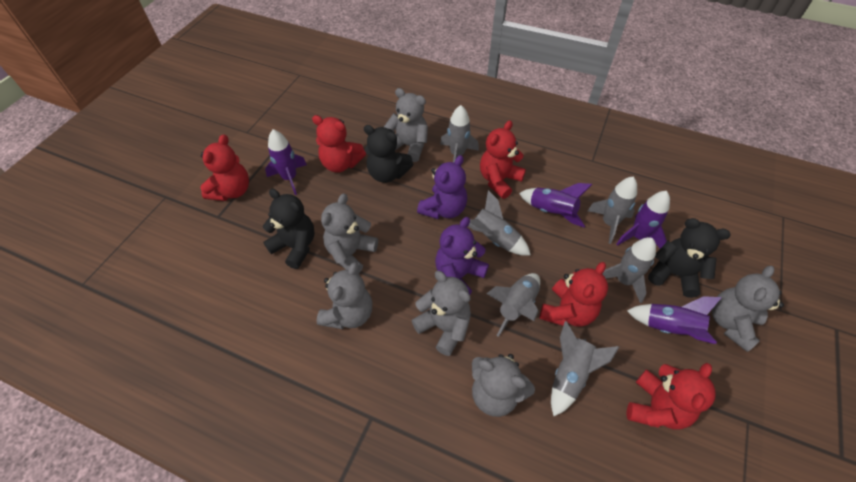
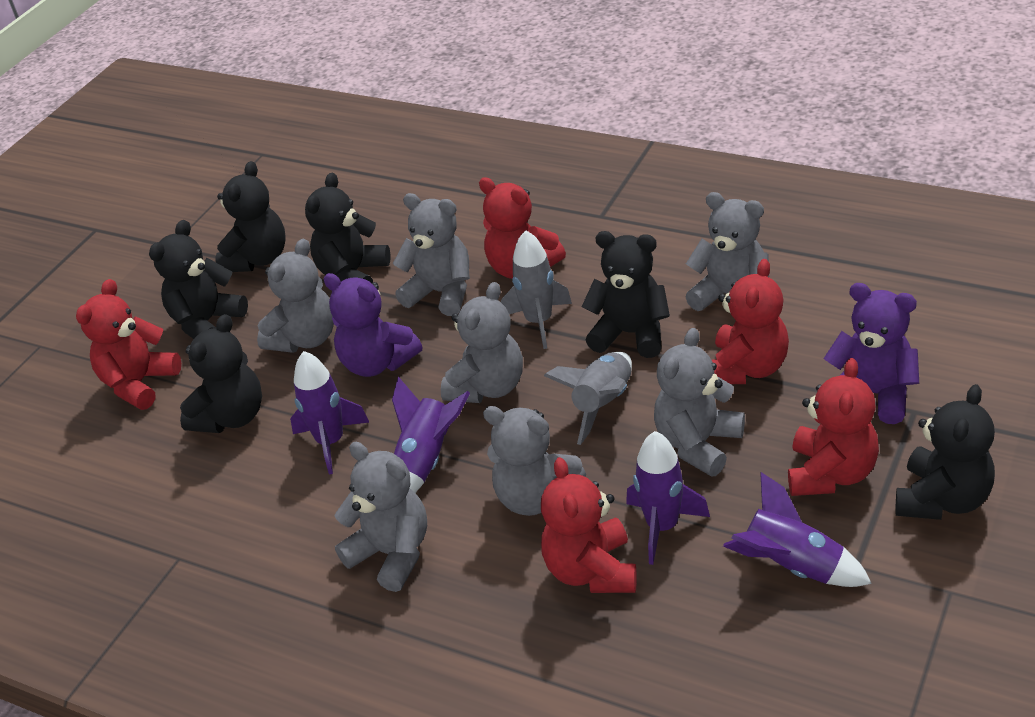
black teddy bear: [263,189,315,269] [364,125,413,183] [648,218,730,298] = 3 -> [149,220,248,339] [180,314,262,433] [215,161,285,272] [305,173,391,283] [582,231,670,358] [895,384,995,520] = 6
grey rocket: [440,105,479,163] [468,190,531,256] [486,273,540,337] [551,321,619,416] [588,177,637,244] [602,237,656,303] = 6 -> [501,230,572,349] [544,352,632,445] = 2
grey teddy bear: [317,262,373,329] [321,193,378,274] [384,88,428,162] [411,271,471,356] [472,354,535,417] [712,266,784,352] = 6 -> [257,239,334,353] [334,442,427,592] [393,193,470,316] [441,282,523,403] [483,406,586,516] [654,328,745,477] [686,192,769,311] = 7

